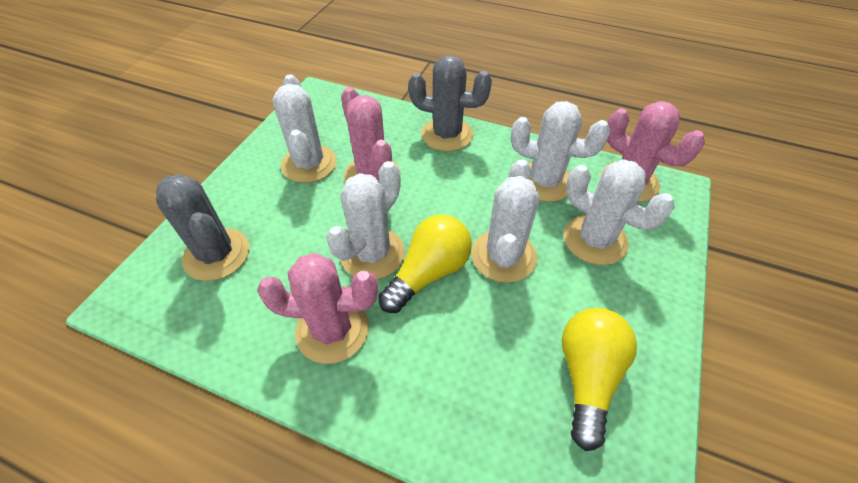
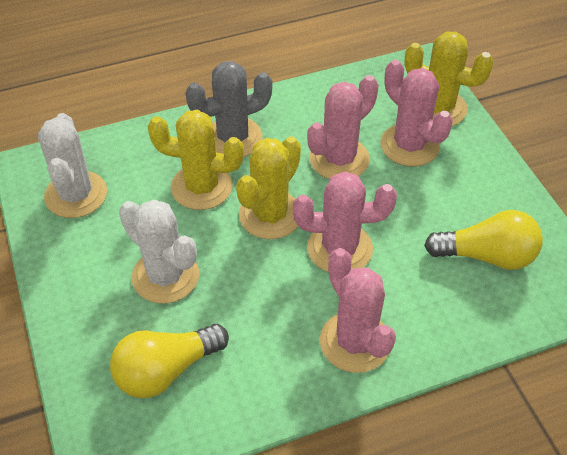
grey cactus: [156,174,249,281] [408,55,492,152] = 2 -> [185,61,273,157] = 1
pink cactus: [257,253,378,364] [341,87,401,182] [601,101,705,202] = 3 -> [293,172,397,272] [307,75,379,179] [320,248,396,373] [380,60,453,167] = 4
white cactus: [273,74,337,183] [326,161,405,279] [472,159,540,283] [511,101,610,202] [564,159,675,265] = 5 -> [38,113,107,218] [119,200,199,304] = 2
yellow cactus: none = 0 -> [148,110,244,210] [236,137,301,239] [404,31,494,126] = 3

